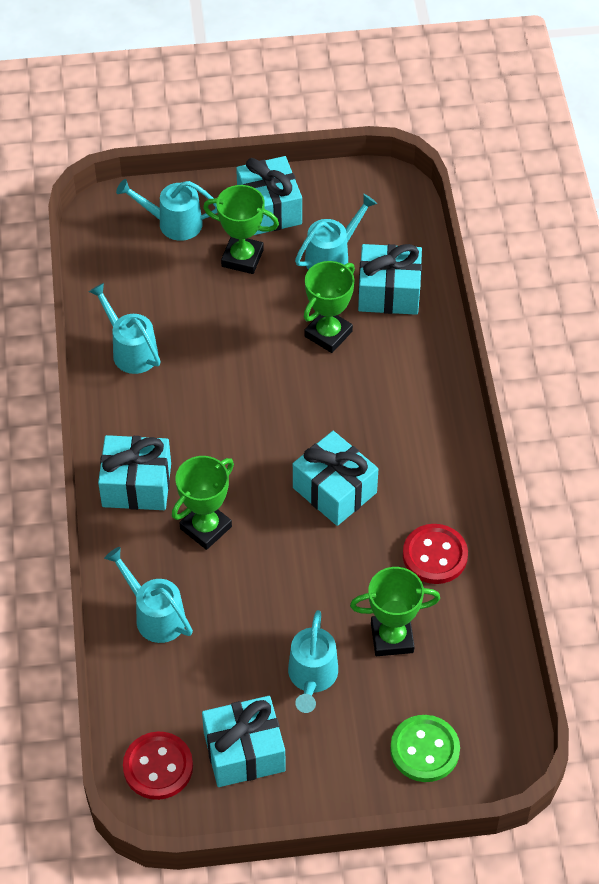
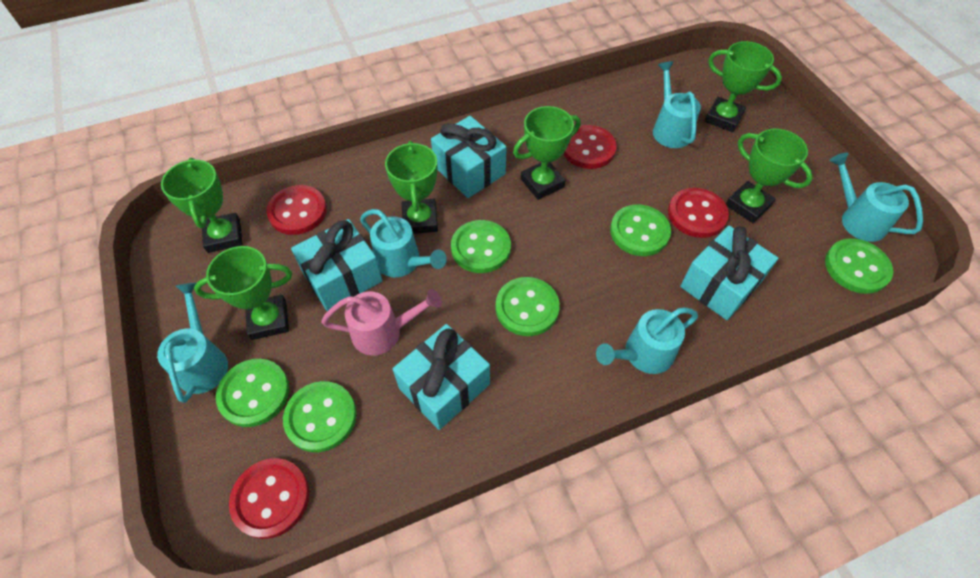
green button: [390,715,460,782] = 1 -> [216,359,289,427] [283,381,356,452] [451,220,511,273] [496,277,560,336] [610,205,671,256] [825,238,893,294] = 6
green trophy: [172,456,234,550] [203,185,279,274] [304,261,355,353] [350,567,440,656] = 4 -> [161,158,243,253] [194,246,292,340] [385,141,438,234] [513,106,581,200] [705,41,782,132] [726,129,813,223] = 6
pink watering can: none = 0 -> [321,289,442,355] = 1
red button: [123,732,193,800] [403,524,468,584] = 2 -> [229,458,309,539] [266,185,327,235] [563,125,617,169] [668,188,729,238] = 4
turquoise gift: [98,435,171,510] [202,696,286,787] [236,156,302,235] [293,431,378,526] [358,244,422,315] = 5 -> [291,219,383,311] [393,324,490,430] [431,116,507,198] [680,226,778,320] = 4

